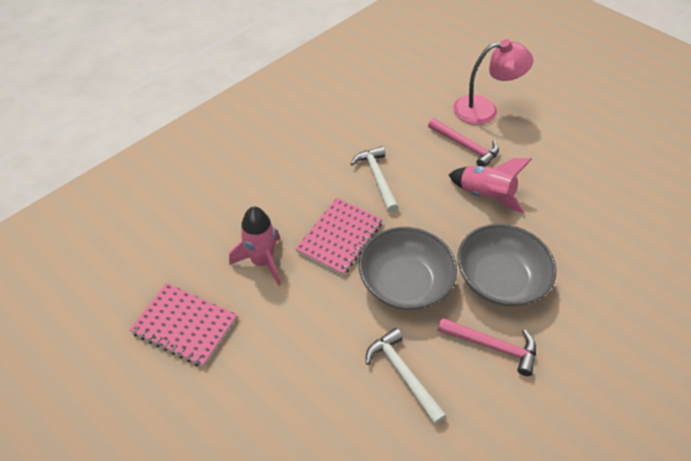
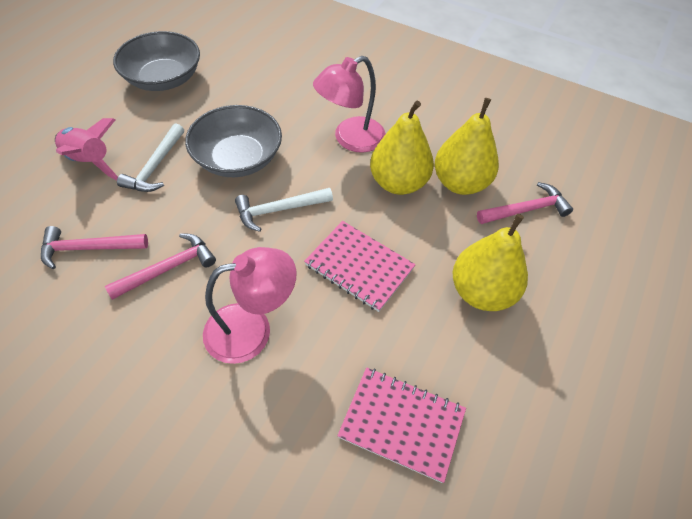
pink hammer: [428,118,499,167] [437,317,536,376] = 2 -> [41,226,148,269] [105,234,216,300] [477,182,573,224] = 3
pink lamp: [453,39,533,125] = 1 -> [203,247,297,364] [313,56,386,153] = 2
pink rocket: [229,206,281,286] [449,158,532,213] = 2 -> [55,118,118,180] = 1
yellow pear: none = 0 -> [370,101,434,195] [435,98,499,195] [452,214,528,311] = 3

